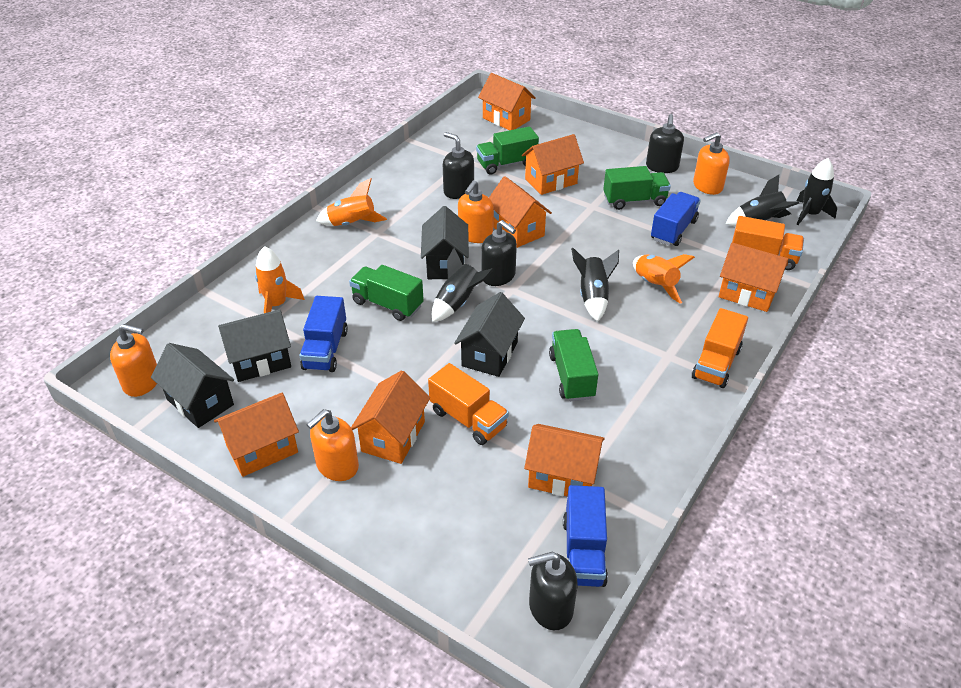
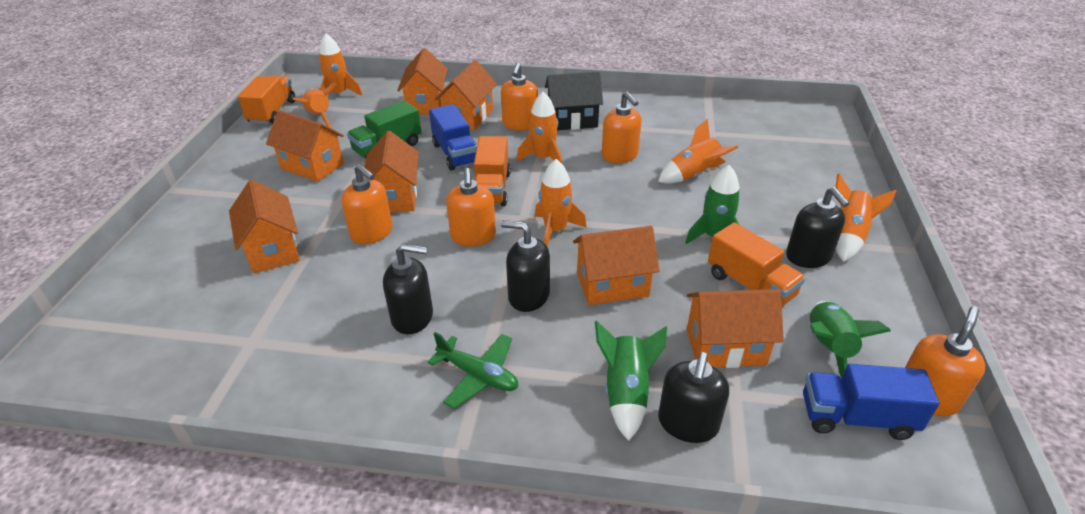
black house: [151,343,234,428] [218,309,291,382] [421,206,469,279] [454,292,525,377] = 4 -> [545,72,603,130] = 1
black rocket: [432,248,494,322] [571,248,619,322] [726,175,799,227] [796,158,837,225] = 4 -> none = 0
blue truck: [299,296,348,372] [563,485,608,587] [651,192,701,246] = 3 -> [429,104,477,171] [803,364,939,440] = 2
green plane: none = 0 -> [428,332,518,409] = 1
green rocket: none = 0 -> [595,321,667,441] [685,165,739,244] [810,301,891,378] = 3
green truck: [349,265,424,321] [476,126,539,174] [549,329,598,401] [603,166,671,210] = 4 -> [347,101,422,159] = 1
orange rocket: [255,246,305,313] [316,178,387,226] [633,254,695,304] = 3 -> [293,83,337,128] [319,33,363,97] [517,92,562,163] [535,159,587,246] [658,119,738,184] [836,174,896,262] = 6
orange soap dispenser: [110,324,157,397] [306,409,359,481] [458,180,494,243] [693,132,730,195] = 4 -> [341,164,393,244] [446,168,496,246] [501,63,538,131] [602,91,642,163] [905,306,986,416] = 5

